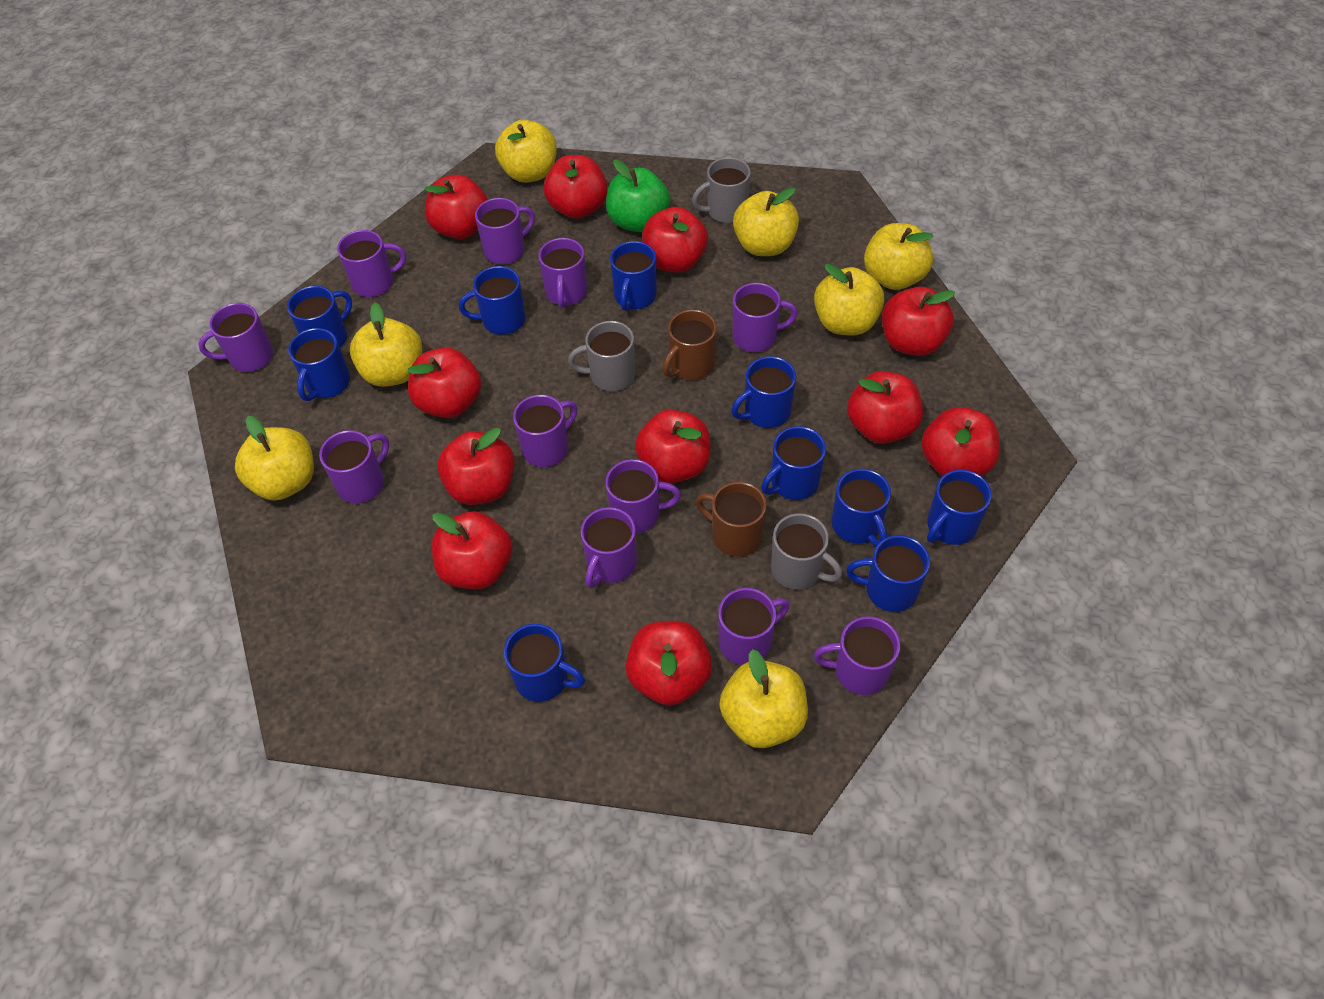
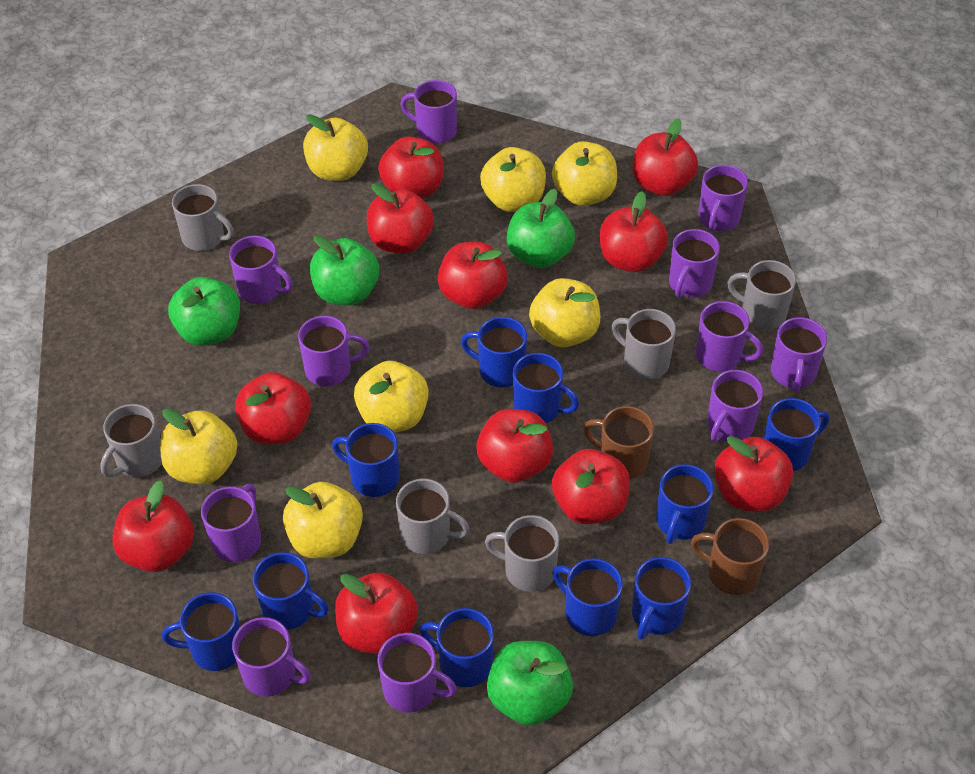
green apple: [606,160,670,232] = 1 -> [168,277,240,346] [310,235,379,306] [487,641,573,726] [507,189,575,268] = 4
grey mug: [568,321,635,391] [692,157,751,223] [771,513,842,589] = 3 -> [100,404,162,477] [172,184,234,251] [396,479,470,554] [485,515,559,592] [612,309,676,379] [727,260,796,329] = 6

